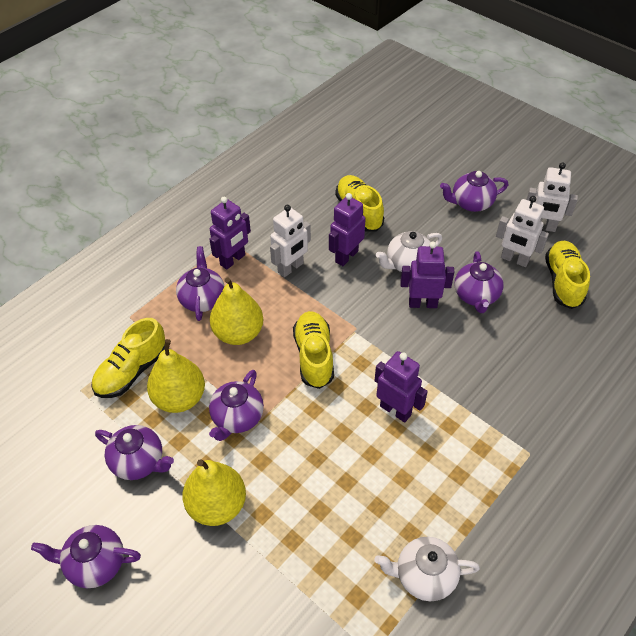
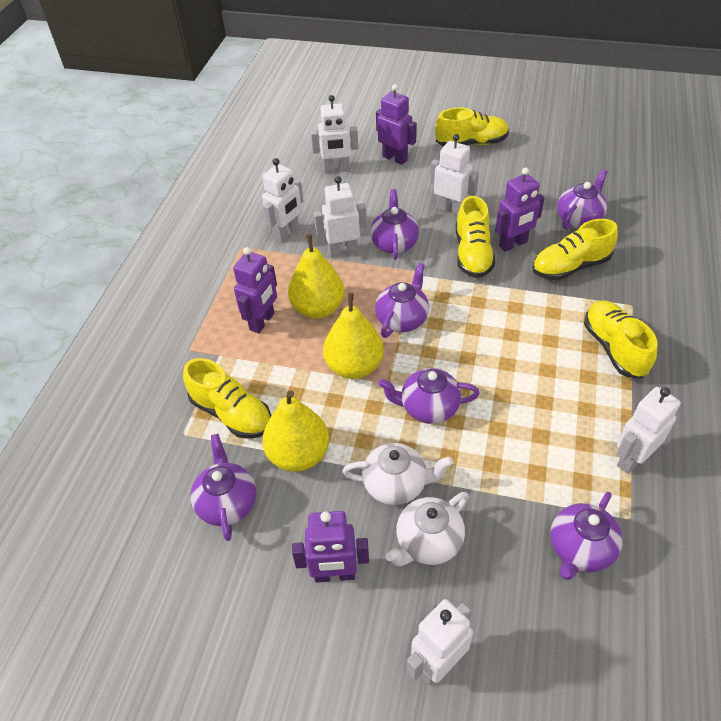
white robot: [270,205,311,277] [496,196,549,267] [526,162,578,232] = 3 -> [262,158,303,242] [311,95,358,173] [314,176,367,257] [407,599,473,685] [430,134,479,216] [616,387,681,474] = 6
yellow shoe: [91,318,165,398] [293,311,334,389] [335,175,384,232] [545,241,590,309] = 4 -> [183,358,271,439] [435,107,509,147] [456,196,495,278] [532,219,618,280] [584,301,657,379] = 5

